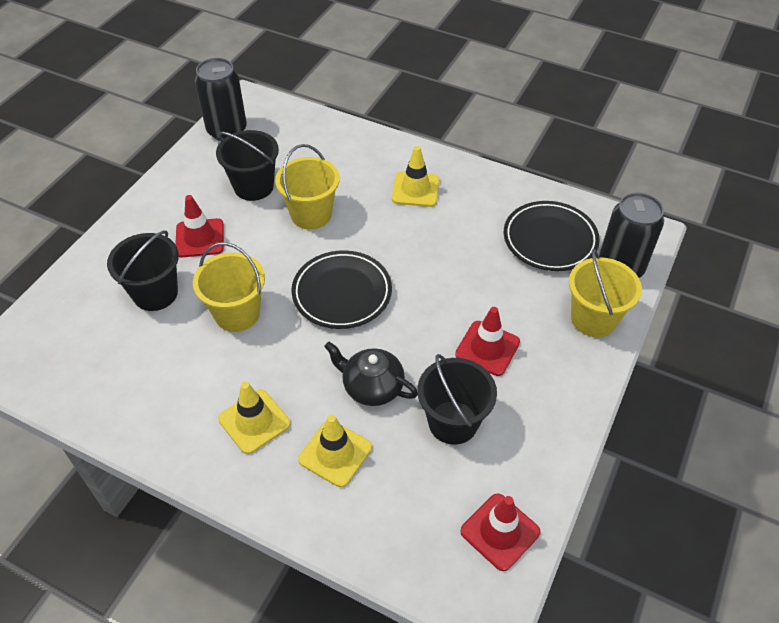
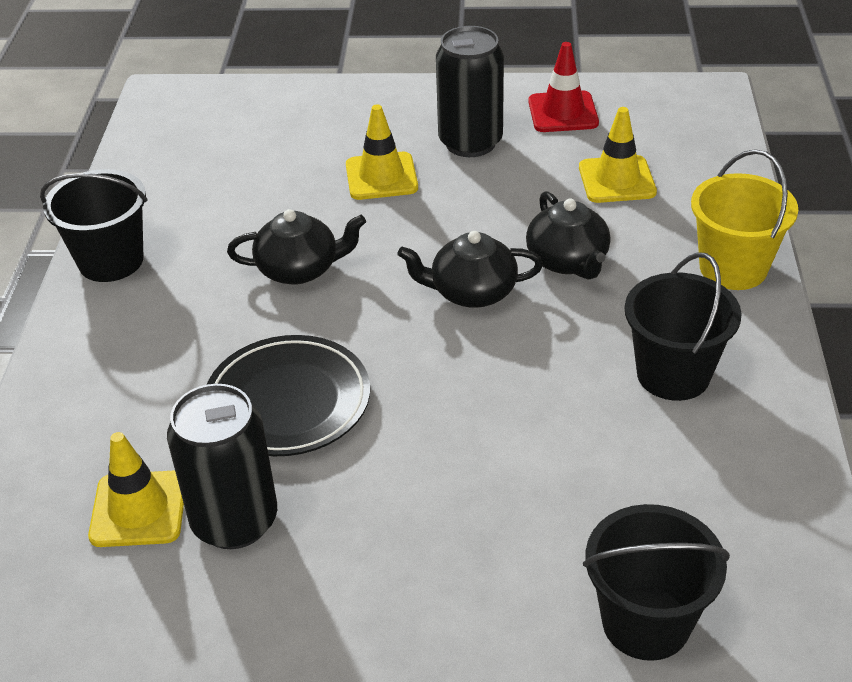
black plate: [291,250,392,329] [504,201,600,271] = 2 -> [207,335,370,456] = 1
black teapot: [324,341,417,406] = 1 -> [227,209,366,285] [398,231,543,308] [526,191,611,280] = 3
red traffic cone: [175,195,224,257] [455,307,520,376] [460,493,540,571] = 3 -> [529,42,599,132] = 1
yellow bucket: [193,242,265,332] [275,144,340,229] [569,249,642,337] = 3 -> [691,149,799,290] = 1

